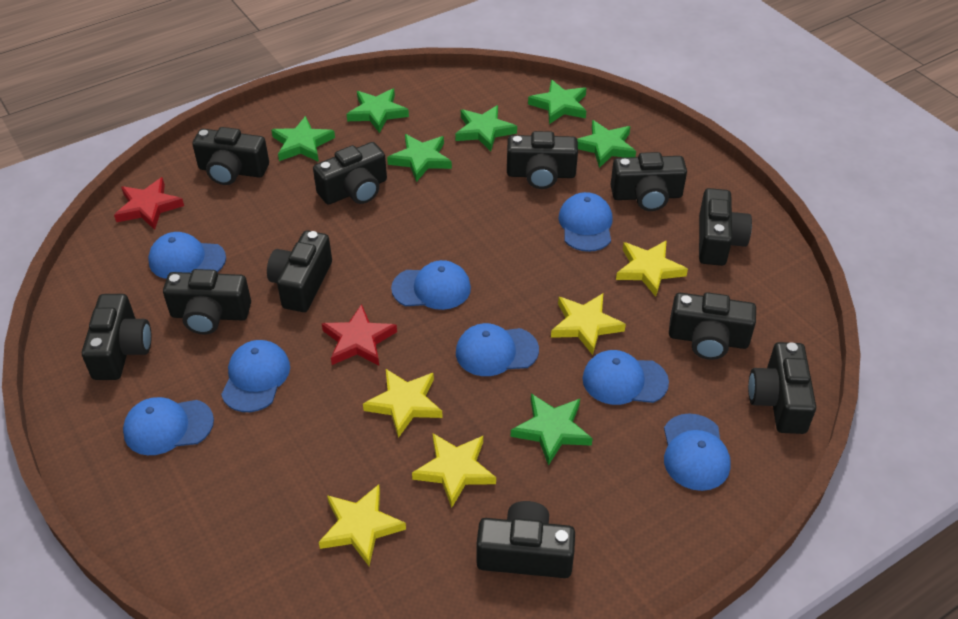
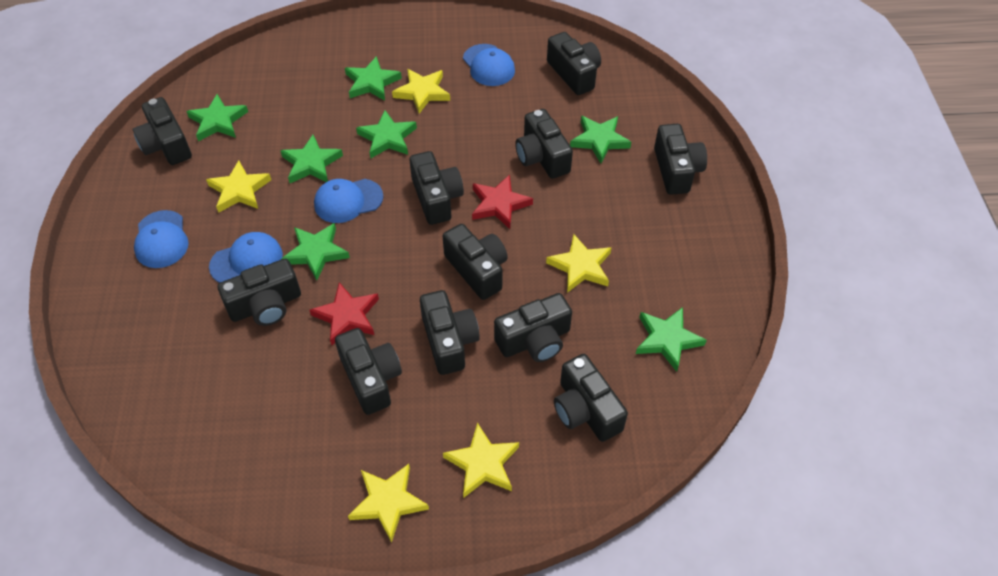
blue cap: [123,397,214,455] [148,232,226,279] [221,340,290,412] [391,260,471,310] [456,323,539,376] [558,192,613,252] [583,350,669,405] [664,413,731,491] = 8 -> [134,210,189,268] [209,232,283,283] [314,179,384,223] [463,44,515,86] = 4

